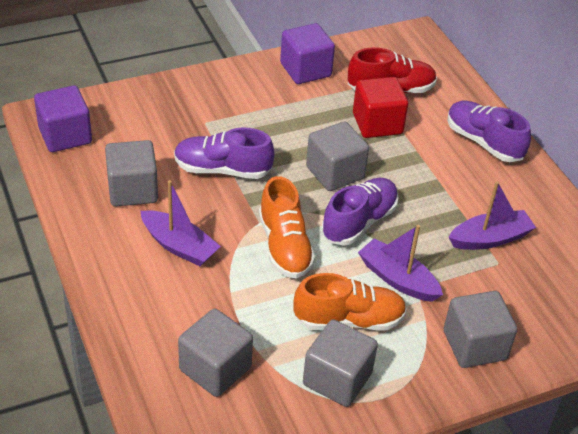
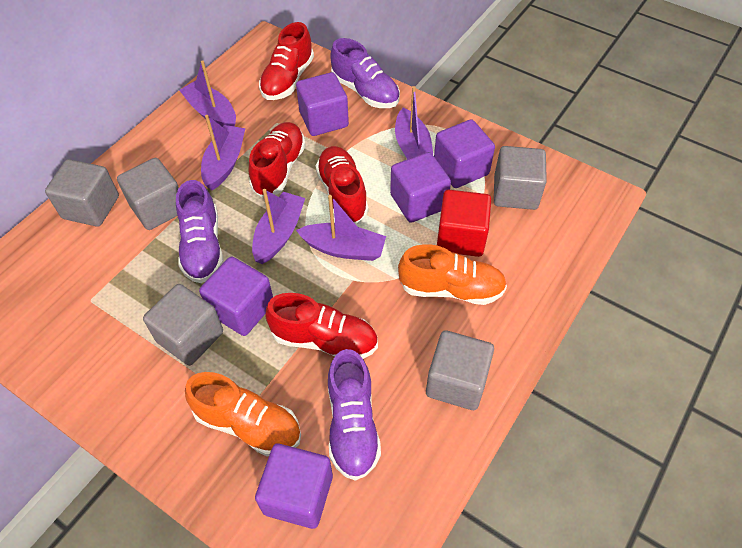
purple boat: [140,180,221,266] [358,225,443,302] [448,181,536,250] = 3 -> [179,61,236,127] [201,115,245,190] [252,189,305,264] [296,195,386,261] [395,86,433,159] = 5
purple cube: [34,85,92,152] [280,23,335,84] = 2 -> [199,257,273,336] [255,444,333,529] [296,72,349,136] [390,152,451,223] [434,119,495,188] = 5
red shoe: [348,47,437,93] = 1 -> [249,122,306,197] [259,22,314,100] [265,293,378,359] [315,146,369,224] = 4

